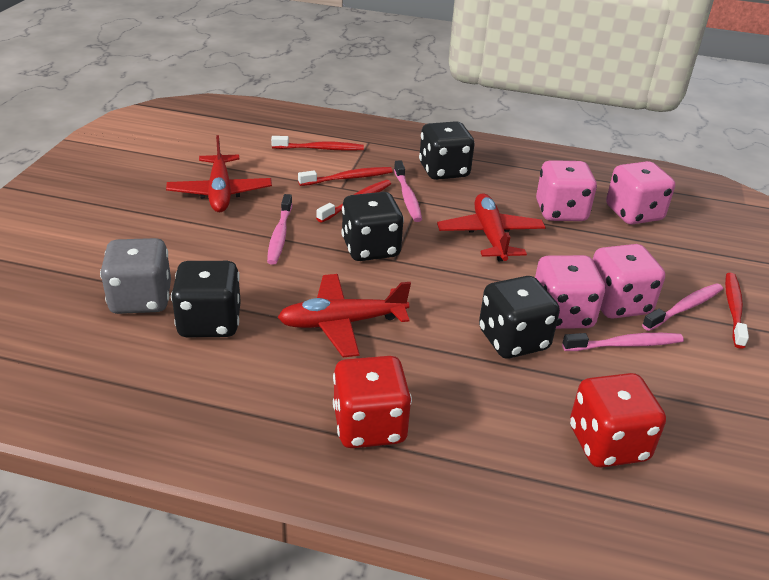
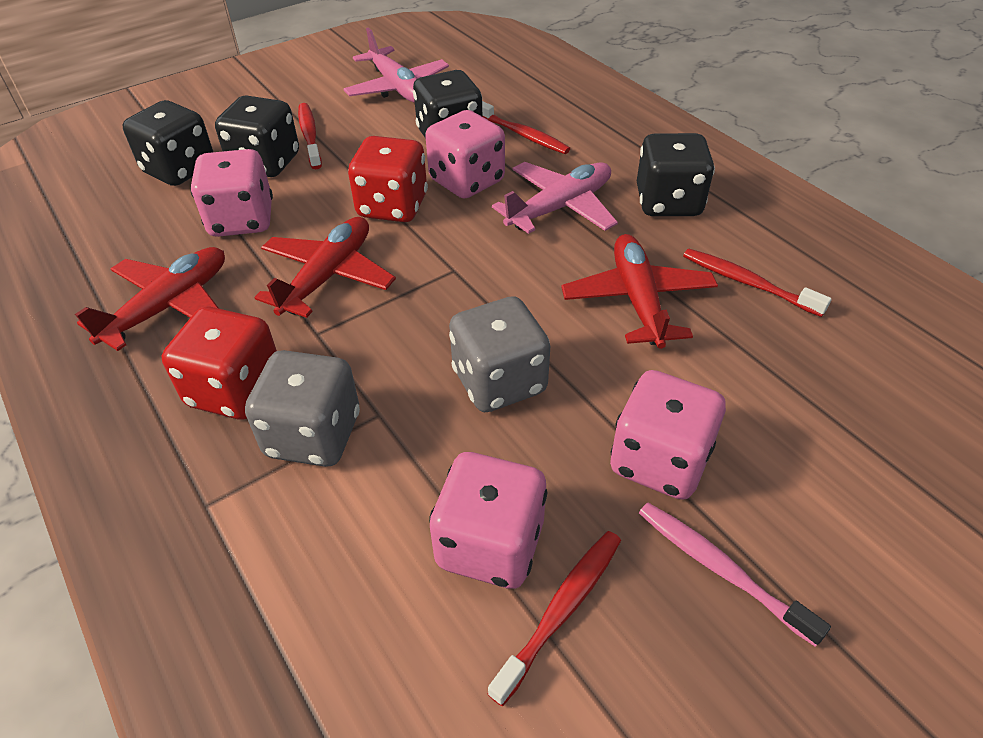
grey dice: [100,238,171,314] = 1 -> [245,350,360,467] [449,296,550,412] = 2
pink plane: none = 0 -> [343,27,449,103] [492,162,618,234] = 2
pink toothbrush: [267,194,292,265] [394,161,422,222] [562,333,684,351] [642,283,723,331] = 4 -> [639,503,831,647] = 1

